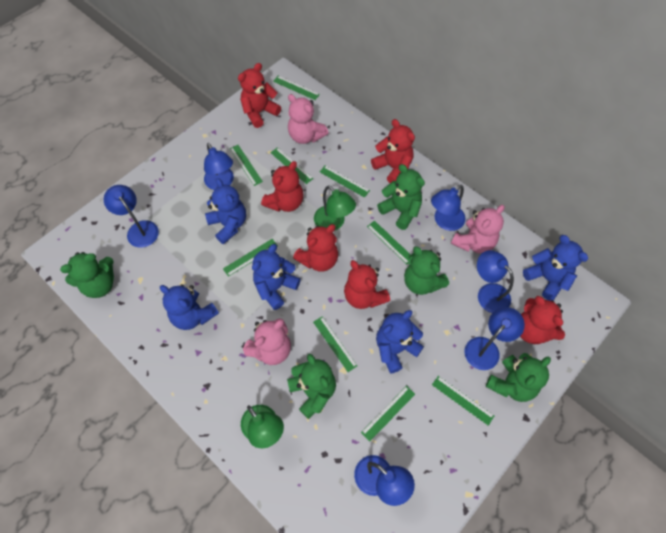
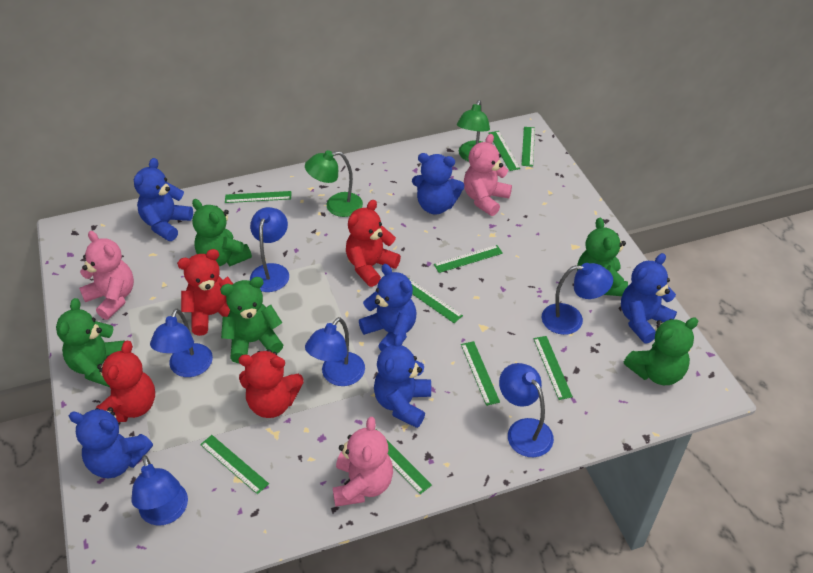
blue teddy bear: [160,284,219,330] [205,178,246,244] [252,244,301,310] [376,310,424,373] [523,235,588,301] = 5 -> [69,407,153,478] [134,158,193,241] [359,264,416,351] [374,334,431,428] [412,153,464,214] [621,253,677,344] = 6
red teddy bear: [238,63,281,128] [261,161,304,212] [293,224,338,272] [344,260,390,309] [371,119,415,183] [520,296,565,344] = 6 -> [96,340,155,422] [177,249,233,336] [239,350,304,418] [346,200,401,287] = 4

